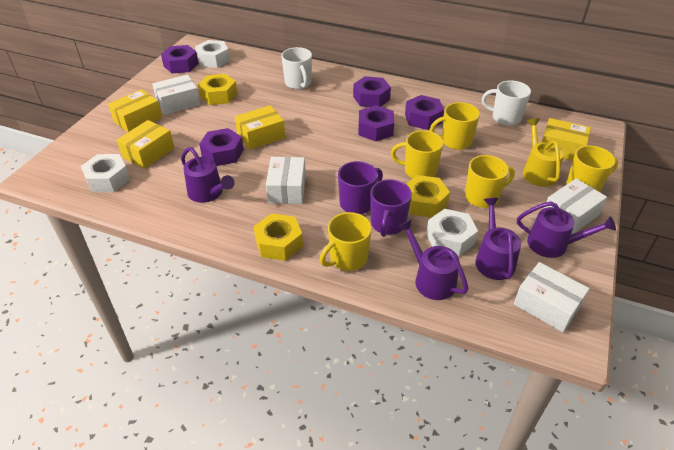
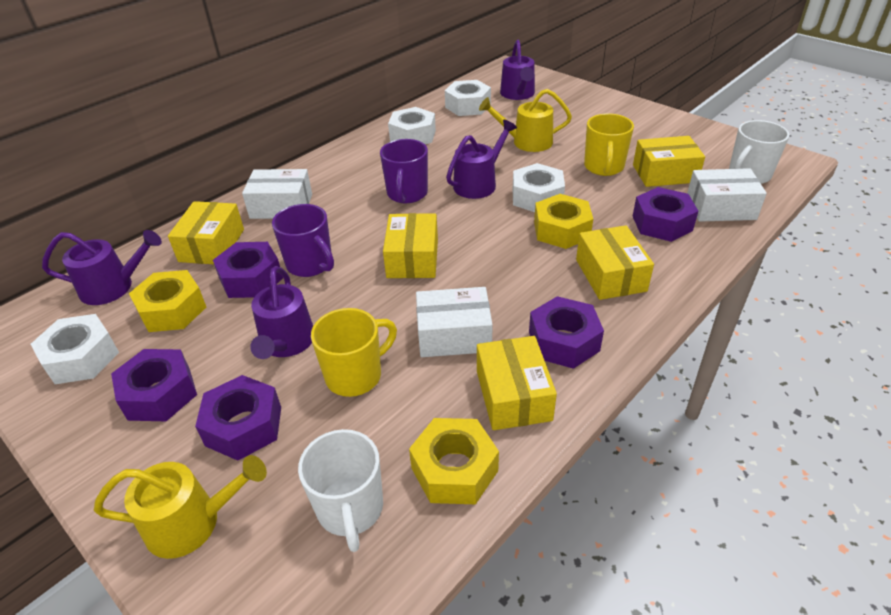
white box: [152,74,200,115] [266,157,306,204] [514,262,590,332] [545,179,607,234] = 4 -> [242,169,312,219] [416,287,493,357] [687,168,767,222] = 3
white nut: [81,154,130,192] [195,40,230,68] [426,209,478,257] = 3 -> [31,314,119,384] [388,107,436,144] [445,80,491,116] [512,163,565,212] = 4
yellow box: [108,89,162,133] [117,120,174,169] [235,105,285,150] [542,118,591,161] = 4 -> [168,201,244,264] [383,213,438,278] [477,336,557,430] [576,225,654,300] [633,136,705,187] = 5
yellow mug: [320,212,372,271] [391,130,444,178] [430,102,480,150] [465,155,515,208] [566,145,618,192] = 5 -> [311,308,397,397] [584,113,634,176] = 2
yellow watering can: [523,118,564,187] = 1 -> [94,455,267,559] [479,89,572,152] = 2

